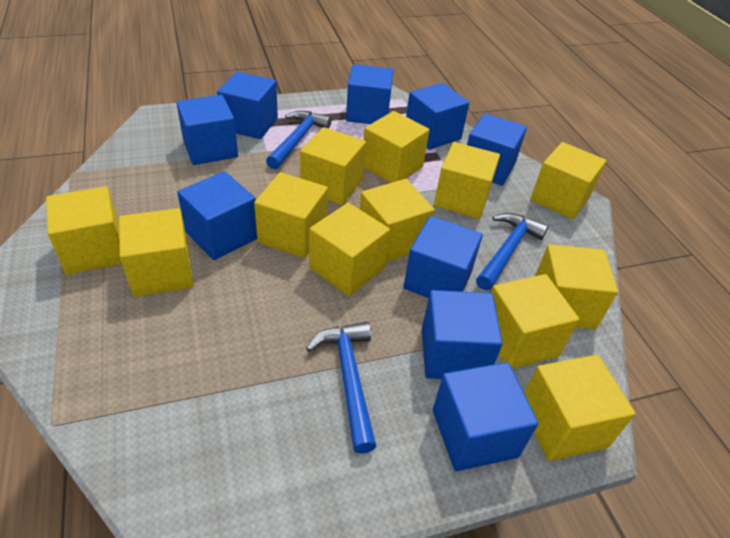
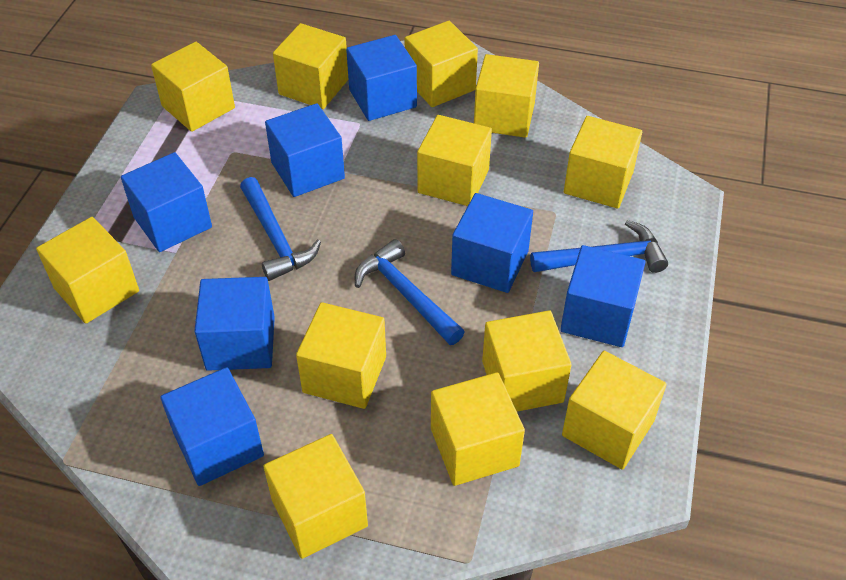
blue cube: [176,95,238,165] [177,171,257,260] [217,72,278,139] [346,64,393,124] [403,216,483,298] [406,83,469,150] [422,290,503,379] [433,362,539,471] [467,113,527,186] = 9 -> [121,152,212,252] [160,367,264,486] [194,277,275,371] [265,103,345,197] [346,35,417,121] [451,193,533,293] [560,245,646,347] = 7

